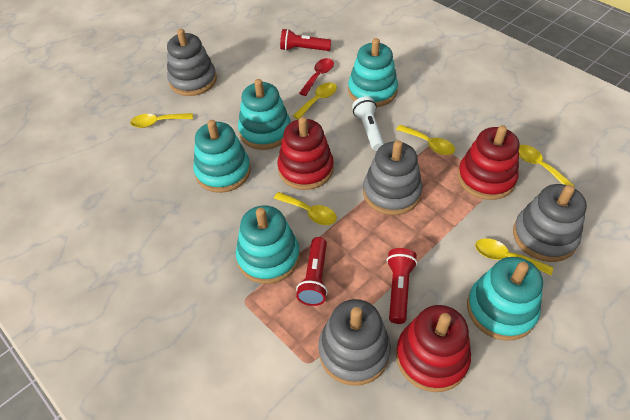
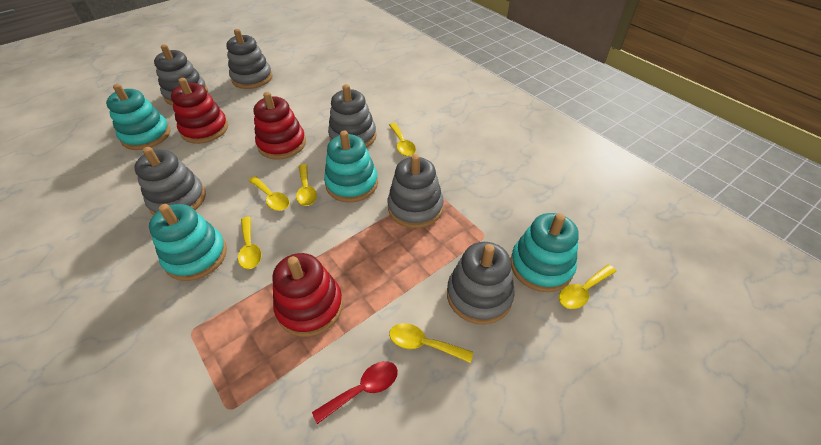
grey stacking toy: [167,29,217,96] [318,299,391,386] [363,140,422,215] [513,184,587,262] = 4 -> [134,147,206,215] [154,44,208,105] [226,29,273,89] [328,84,377,148] [388,154,444,228] [447,242,515,324] = 6
red flashlight: [280,29,331,51] [296,237,328,306] [387,248,417,324] = 3 -> none = 0
turquoise stacking toy: [193,120,251,193] [236,206,300,284] [238,79,291,150] [348,38,398,107] [467,257,543,341] = 5 -> [106,84,170,150] [149,204,227,281] [324,131,378,203] [510,213,579,292] = 4
white flashlight: [352,96,384,151] = 1 -> none = 0

